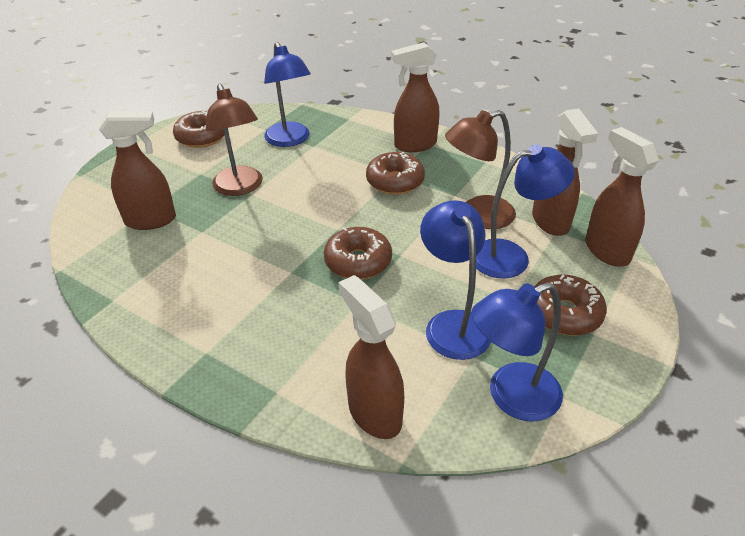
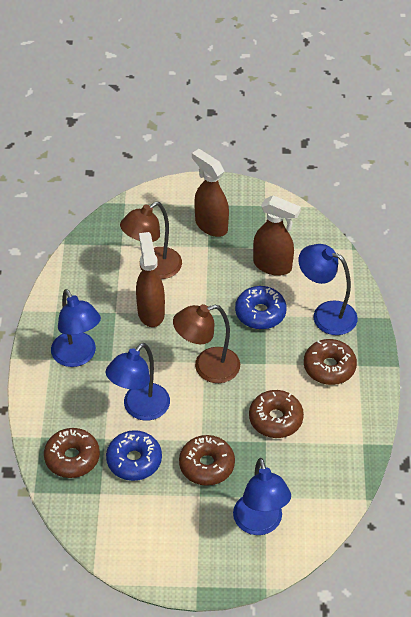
blue donut: none = 0 -> [106,430,162,481] [235,286,287,329] = 2
brown spray bottle: [99,111,176,230] [339,275,404,439] [391,42,440,152] [532,108,598,236] [585,127,659,267] = 5 -> [136,232,165,327] [192,149,229,237] [253,195,301,276] = 3

